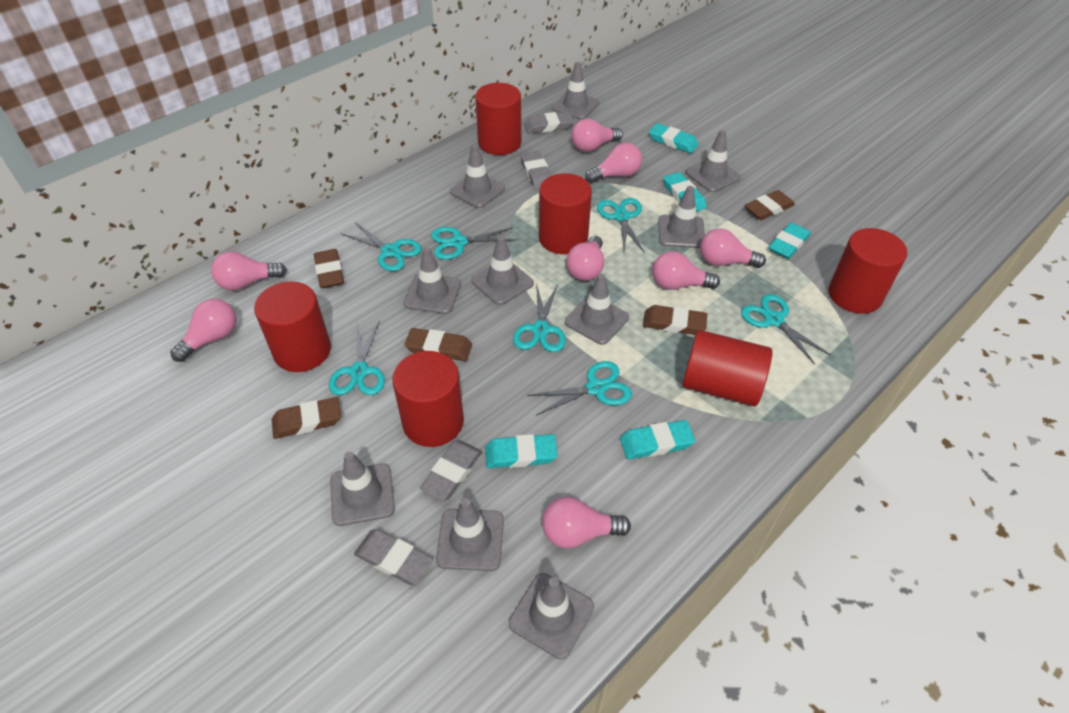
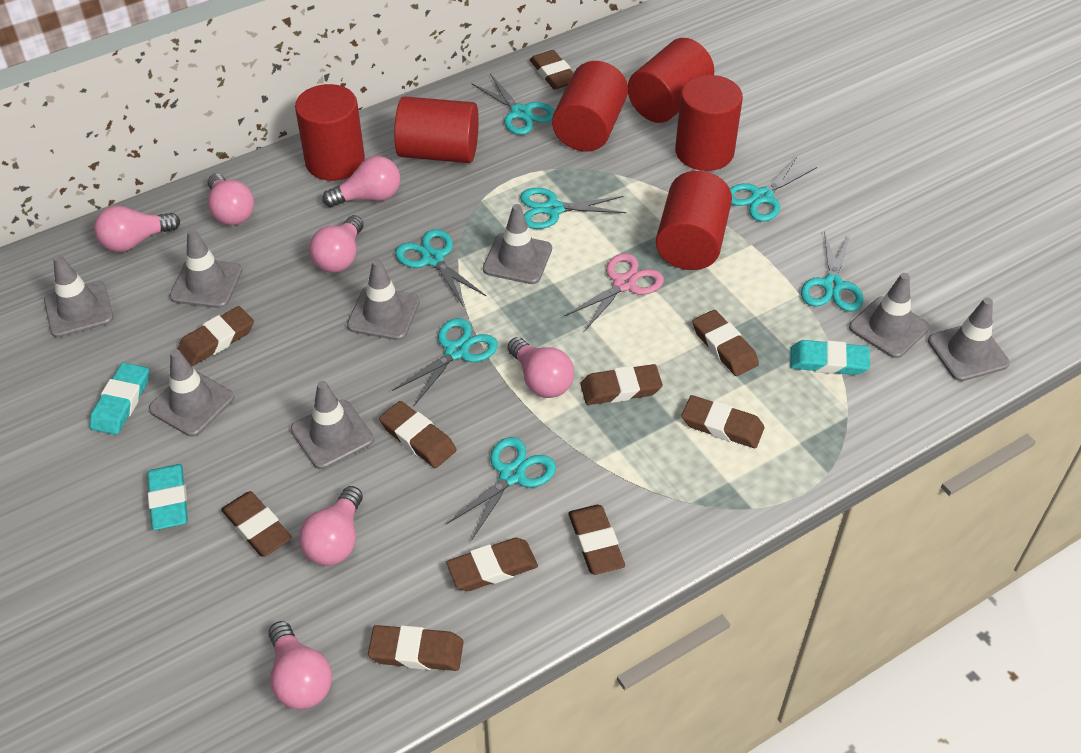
brown eraser: [272,397,341,439] [314,249,344,288] [404,328,472,361] [643,305,707,335] [744,190,795,220] = 5 -> [178,306,254,366] [221,491,292,557] [368,625,464,671] [379,401,457,468] [446,538,538,591] [530,50,574,90] [568,505,625,575] [580,364,663,405] [682,395,765,448] [692,310,759,376] = 10
grey eraser: [354,529,433,585] [420,440,482,501] [521,151,552,190] [524,112,574,134] = 4 -> none = 0
grey traffic cone: [330,451,395,526] [404,247,461,314] [436,498,504,571] [450,144,505,208] [471,236,534,305] [509,573,594,659] [552,62,599,119] [565,274,629,345] [658,186,705,248] [686,130,741,192] = 10 -> [44,255,114,338] [149,349,234,437] [170,229,242,308] [291,381,374,469] [347,259,420,340] [483,204,552,284] [849,273,930,358] [928,298,1010,381] = 8
pink light bulb: [170,299,237,362] [211,252,287,290] [542,497,631,549] [566,236,604,281] [571,119,623,152] [585,143,642,183] [652,251,720,290] [700,229,766,268] = 8 -> [94,206,180,252] [208,174,254,225] [269,621,332,710] [299,486,363,566] [309,215,364,273] [322,156,400,207] [508,337,574,398] = 7
pink scissors: none = 0 -> [564,253,664,332] = 1
turquoise eraser: [485,434,558,468] [620,420,695,459] [649,123,699,153] [663,172,706,212] [768,223,811,259] = 5 -> [90,363,149,435] [147,464,188,530] [790,340,870,375] = 3

